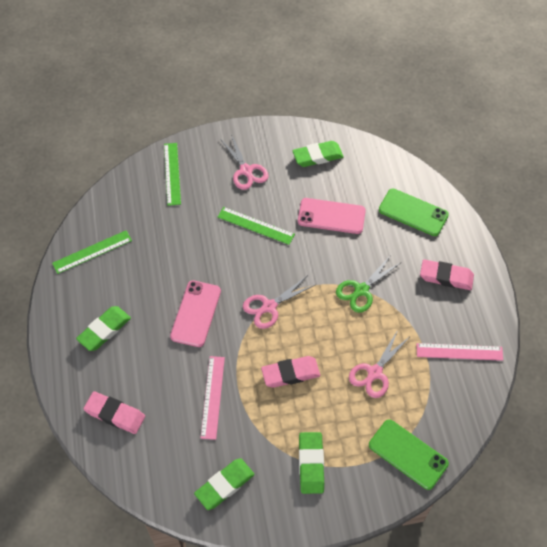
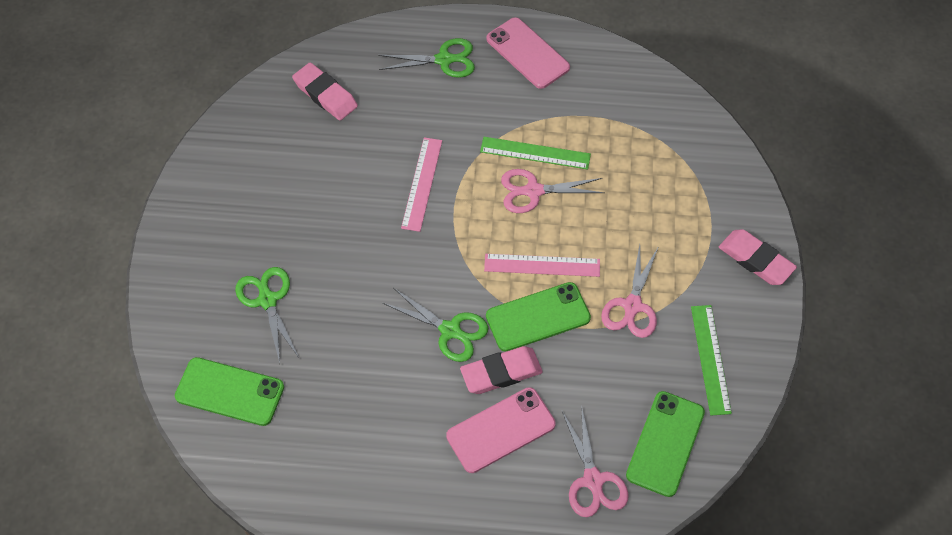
green eraser: [76,306,131,351] [194,458,255,510] [292,141,344,167] [299,432,324,494] = 4 -> none = 0
green phone: [369,419,449,490] [379,188,449,236] = 2 -> [175,357,284,426] [486,282,591,352] [626,391,705,497] = 3
green ruler: [52,230,132,274] [164,143,181,206] [218,207,295,245] = 3 -> [480,137,591,169] [691,305,732,415] = 2
green scissors: [336,255,400,313] = 1 -> [235,267,299,363] [378,38,475,78] [383,288,488,362] = 3

